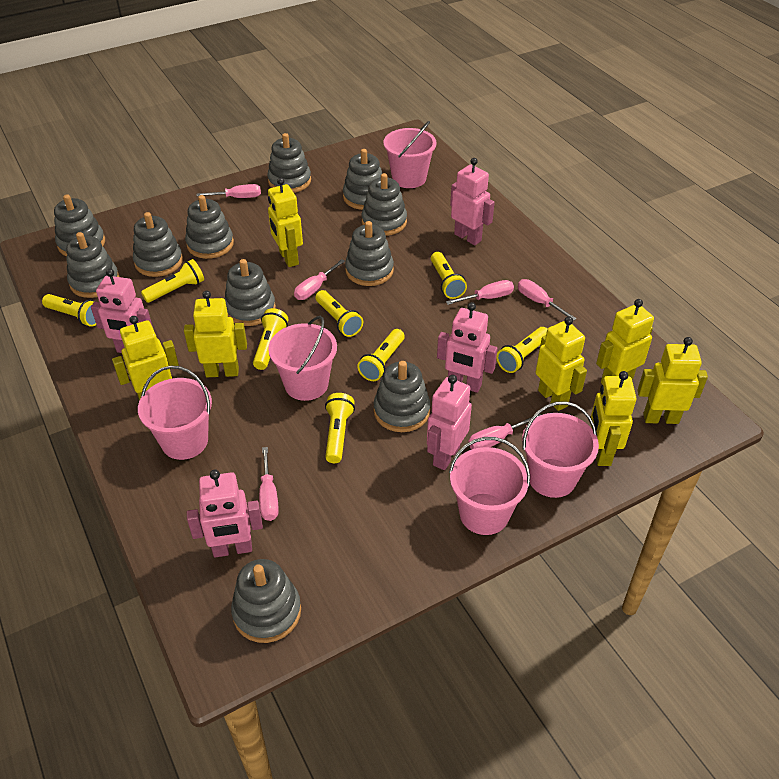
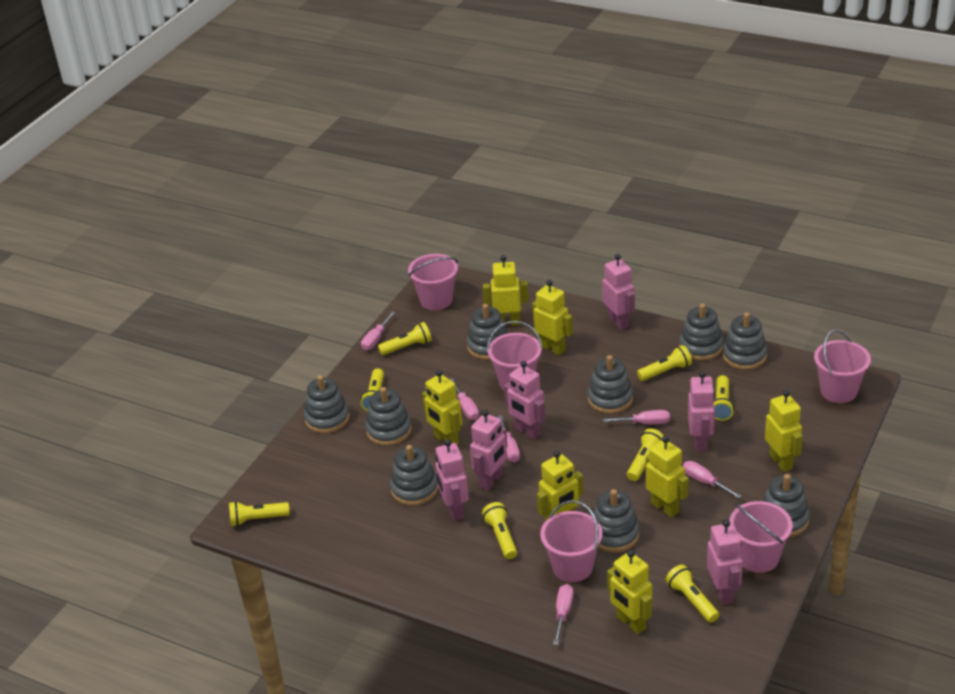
grey stacking toy: [54,194,105,257] [66,232,119,298] [133,212,183,277] [185,195,234,259] [225,259,276,326] [231,559,301,643] [267,133,311,193] [343,149,382,210] [345,221,394,286] [362,173,407,236] [374,361,431,432] = 11 -> [304,375,350,433] [366,387,412,446] [390,445,438,506] [467,304,508,360] [588,355,633,414] [594,489,639,552] [679,304,723,361] [722,312,767,370] [763,474,810,537] = 9
pink robot: [91,269,153,353] [187,469,263,557] [427,375,472,470] [437,302,498,393] [450,158,495,245] = 5 -> [435,439,469,521] [470,410,507,490] [504,361,545,439] [602,254,635,330] [688,371,715,452] [707,519,743,605] = 6

